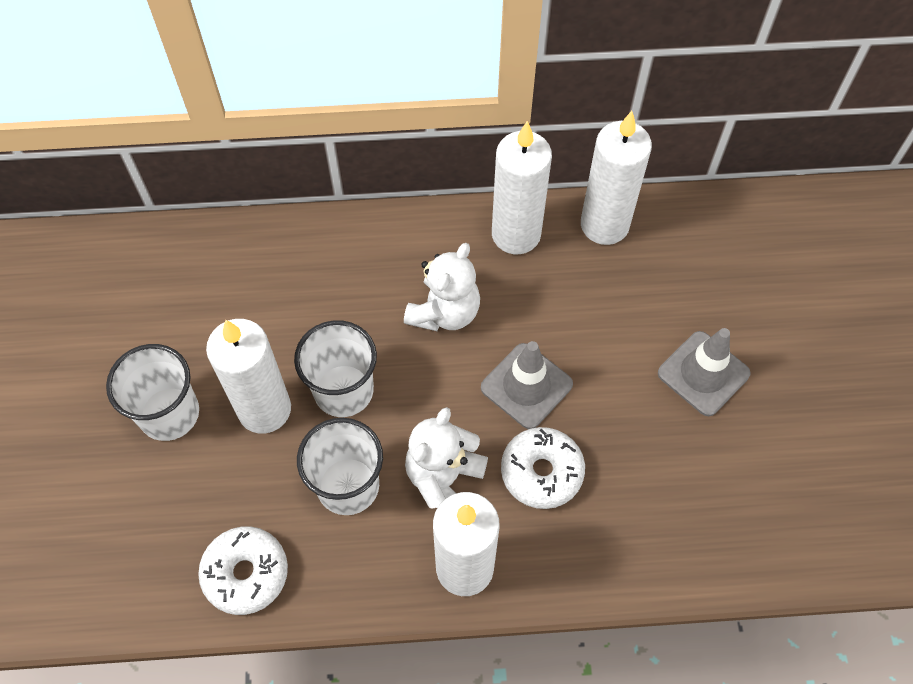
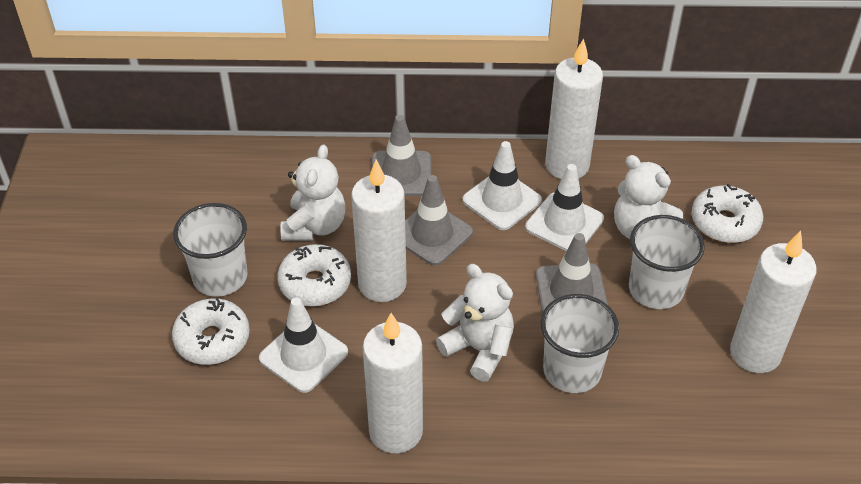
grey traffic cone: [481,341,573,429] [658,328,751,416] = 2 -> [371,115,431,196] [405,175,473,266] [536,233,608,313] = 3
white donut: [198,526,288,615] [501,427,585,509] = 2 -> [172,297,250,365] [277,244,351,307] [691,184,763,243] = 3
white teddy bear: [404,243,480,331] [405,407,488,509] = 2 -> [280,145,346,241] [436,264,514,381] [614,155,683,239] = 3
white traffic cone: none = 0 -> [259,297,348,393] [462,141,542,230] [525,164,604,251] = 3

